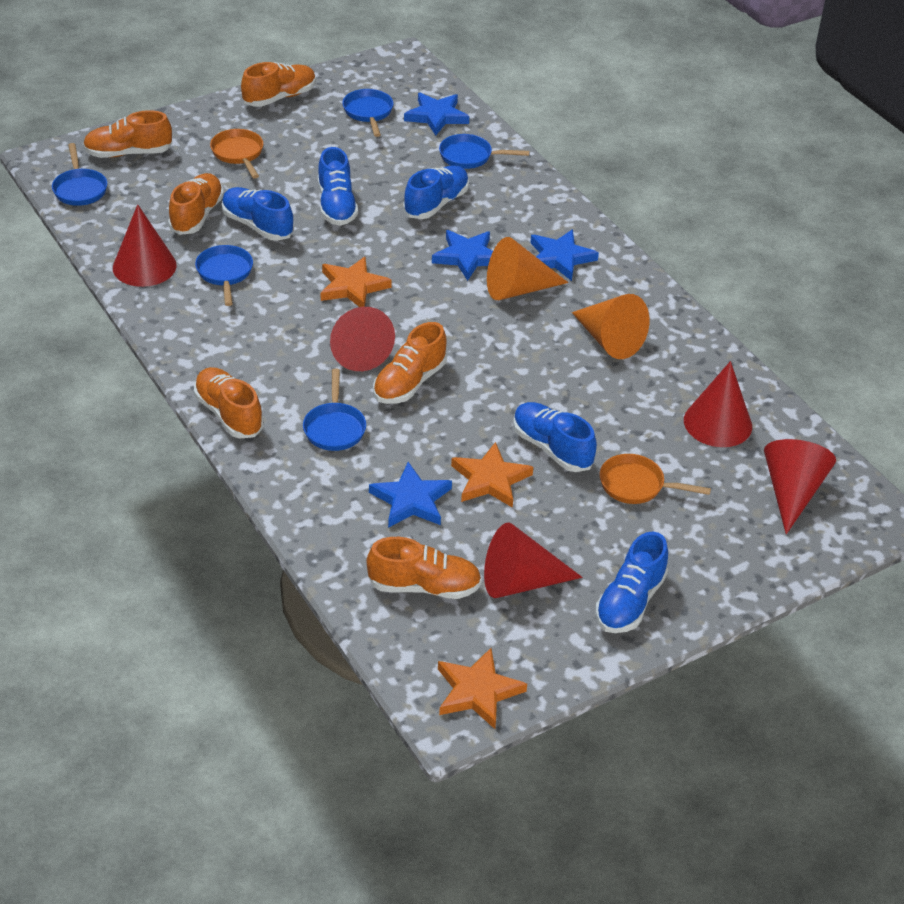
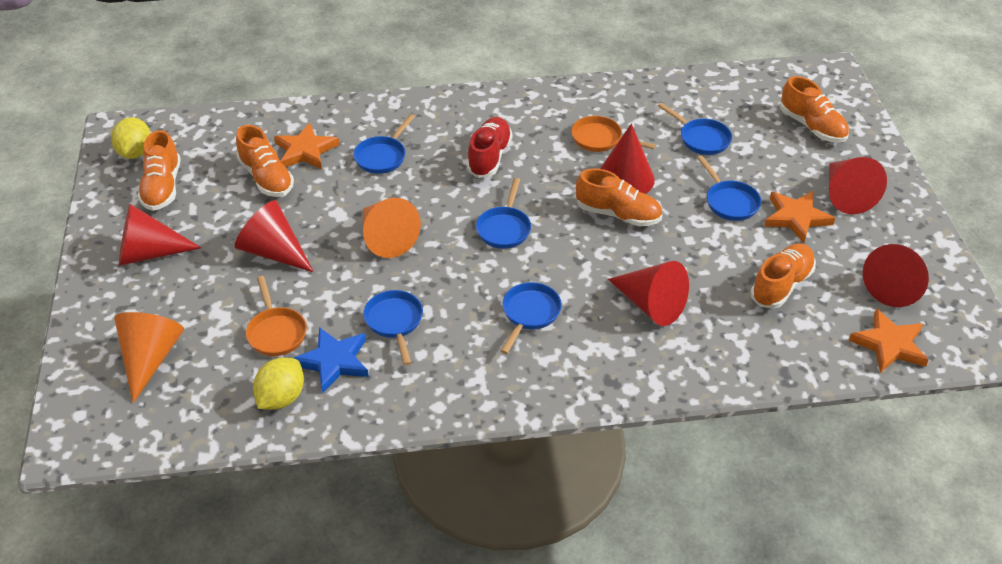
blue pan: [52,143,107,206] [195,245,253,306] [303,369,366,451] [342,89,393,137] [439,134,530,169] = 5 -> [354,114,415,174] [363,290,423,366] [476,178,531,249] [501,282,562,354] [658,103,732,155] [697,156,761,221] = 6
blue shoe: [222,187,294,241] [318,147,358,226] [403,165,469,219] [513,402,597,472] [595,532,668,633] = 5 -> none = 0
blue star: [369,462,452,528] [404,93,469,136] [432,230,493,281] [530,229,599,281] = 4 -> [294,327,369,393] = 1
orange shoe: [83,110,172,158] [168,173,224,235] [194,367,264,438] [241,62,316,107] [367,537,482,599] [373,322,447,404] = 6 -> [138,130,180,211] [236,125,294,197] [576,168,662,226] [750,243,816,309] [780,76,849,143] = 5
red cone: [113,204,177,287] [330,307,395,371] [484,523,582,598] [684,361,752,447] [764,439,836,534] = 5 -> [119,204,201,266] [235,200,314,272] [600,123,655,194] [608,261,689,326] [829,157,887,214] [863,244,929,307] = 6
red shoe: none = 0 -> [467,117,512,178] = 1
yellow lemon: none = 0 -> [111,117,151,159] [253,358,304,410] = 2

